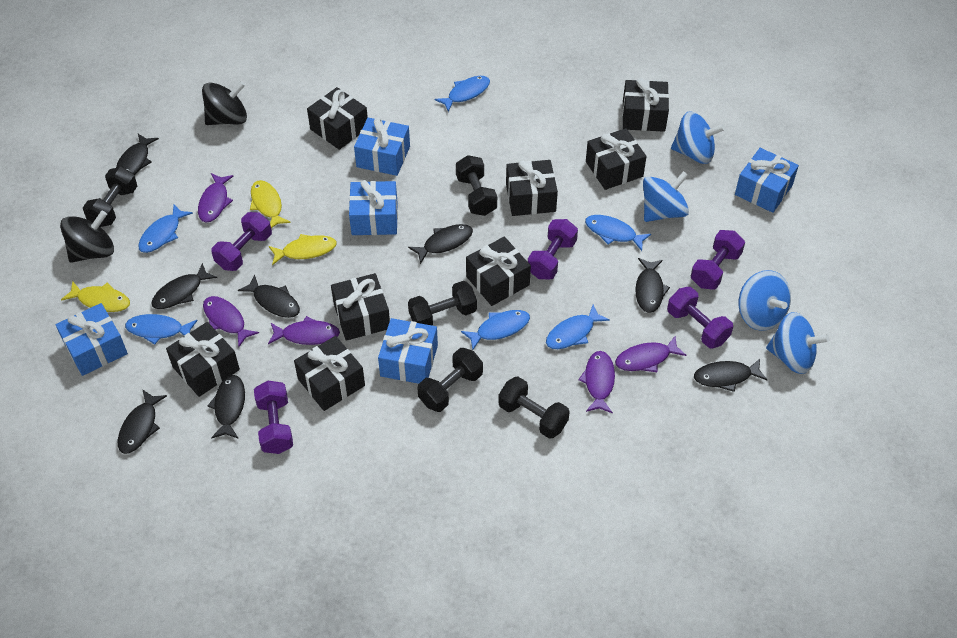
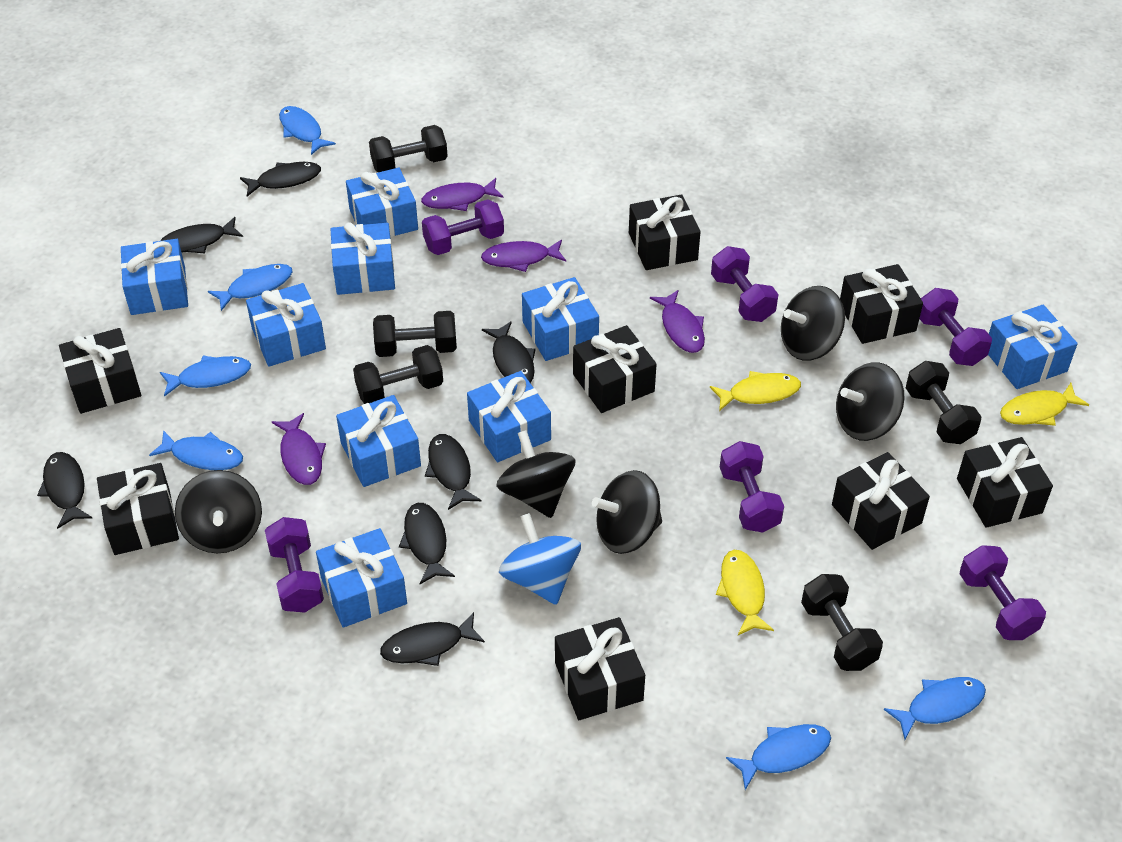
black fish: [116,134,159,175] [118,389,167,454] [151,263,217,309] [208,375,245,439] [238,274,300,318] [408,224,473,264] [635,258,670,313] [694,359,768,392] = 8 -> [37,452,92,529] [160,217,243,253] [240,162,321,196] [380,612,485,666] [399,503,455,584] [425,434,481,510] [482,321,536,383] = 7
black spinning top: [60,211,114,263] [202,81,247,125] = 2 -> [175,470,262,553] [496,430,576,518] [592,470,662,554] [781,286,845,361] [836,362,905,441] = 5
blue gift: [55,303,128,376] [349,180,398,235] [354,118,410,176] [378,318,438,384] [735,148,799,213] = 5 -> [121,239,188,315] [246,283,326,367] [316,528,407,628] [331,222,395,295] [336,395,421,487] [346,168,418,237] [467,371,551,462] [522,277,599,361] [988,305,1078,389] = 9
blue spinning top: [643,171,689,222] [671,111,725,164] [738,270,791,331] [766,312,830,374] = 4 -> [499,513,581,605] = 1
purple dumbbell: [211,212,272,271] [254,381,293,454] [528,219,578,279] [667,287,733,348] [691,230,745,290] = 5 -> [265,517,324,613] [422,200,504,255] [711,246,778,322] [720,441,784,533] [919,288,992,366] [960,545,1046,640] = 6
purple fish: [198,173,233,223] [203,296,259,347] [268,316,340,345] [578,351,615,413] [615,335,687,372] = 5 -> [272,413,326,485] [421,178,504,211] [481,239,566,272] [650,290,705,353] = 4

